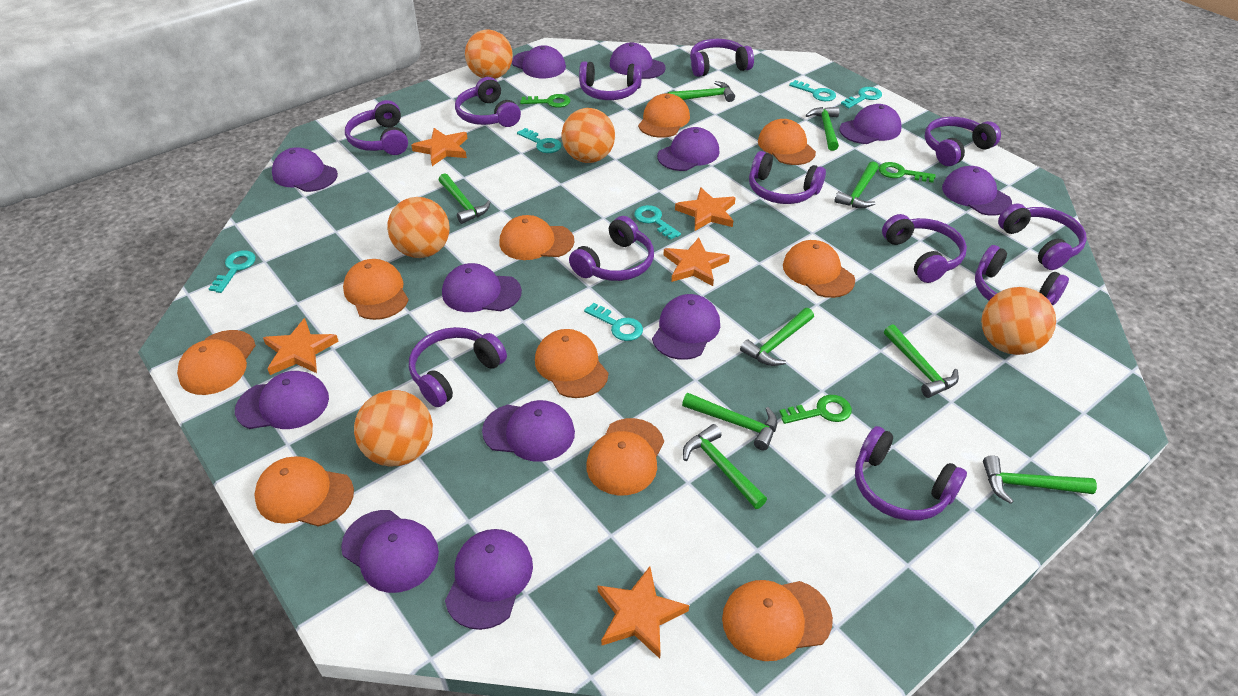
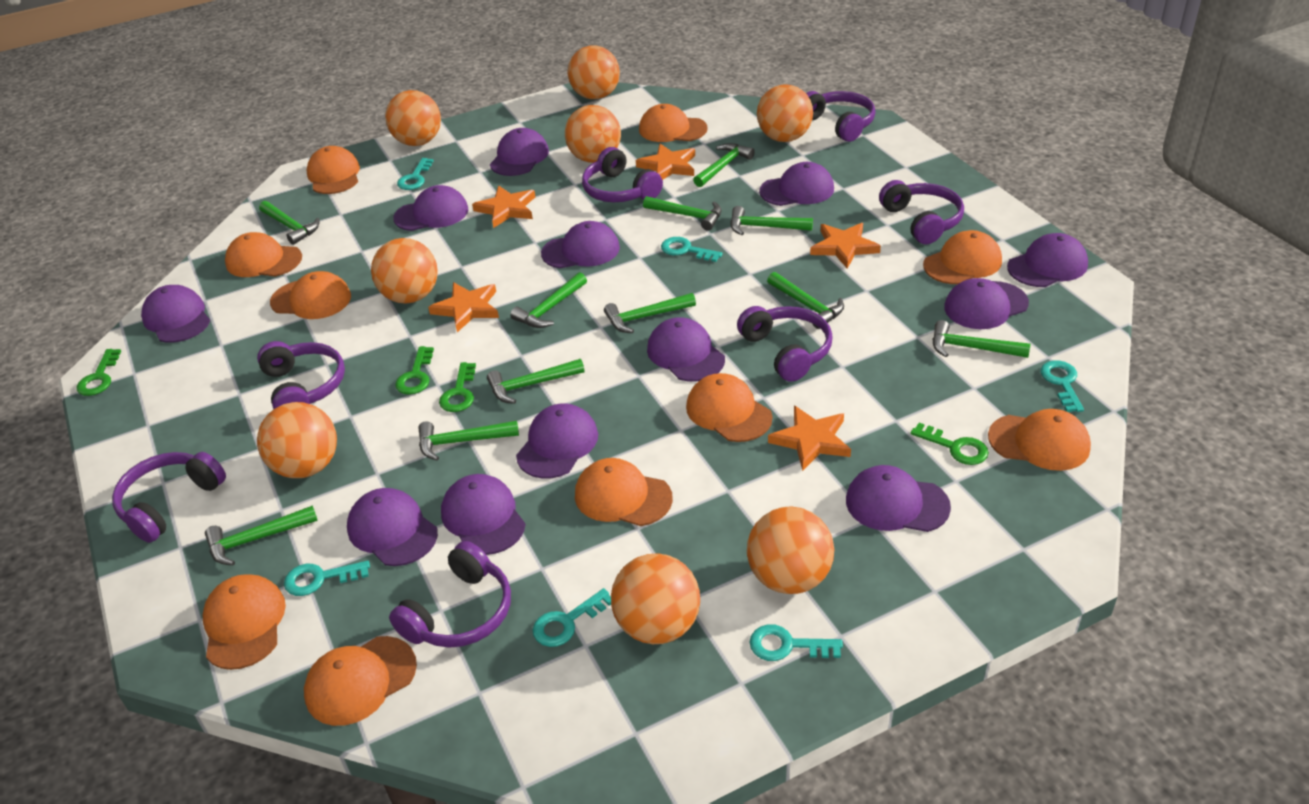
green hammer: [439,173,491,224] [668,81,735,102] [682,393,777,451] [683,424,767,509] [740,308,814,366] [806,107,839,151] [834,161,879,208] [884,324,959,398] [983,455,1097,504] = 9 -> [205,505,318,566] [259,201,320,245] [418,421,519,461] [487,359,585,404] [510,272,587,328] [604,293,696,333] [643,196,722,231] [693,143,755,187] [730,206,813,235] [767,272,844,329] [932,320,1031,358] = 11
green key: [520,94,570,108] [779,395,852,424] [879,162,936,183] = 3 -> [77,349,121,396] [395,346,434,395] [439,362,476,412] [910,423,989,465] = 4
orange ball: [354,390,433,467] [387,197,450,258] [465,30,513,79] [562,108,615,163] [981,287,1056,355] = 5 -> [257,402,337,478] [371,238,438,304] [385,90,441,146] [565,105,621,163] [568,45,620,99] [611,553,700,644] [747,506,834,594] [757,84,813,142] = 8
purple headphones: [345,100,408,155] [409,327,507,407] [455,77,521,127] [569,216,654,281] [579,61,642,100] [690,39,754,77] [749,151,826,204] [855,426,967,521] [882,214,967,283] [925,117,1001,166] [975,245,1069,305] [998,203,1087,270] = 12 -> [112,452,226,543] [257,341,345,409] [389,541,511,648] [582,147,663,202] [737,306,833,382] [806,91,876,142] [879,180,964,244] = 7

